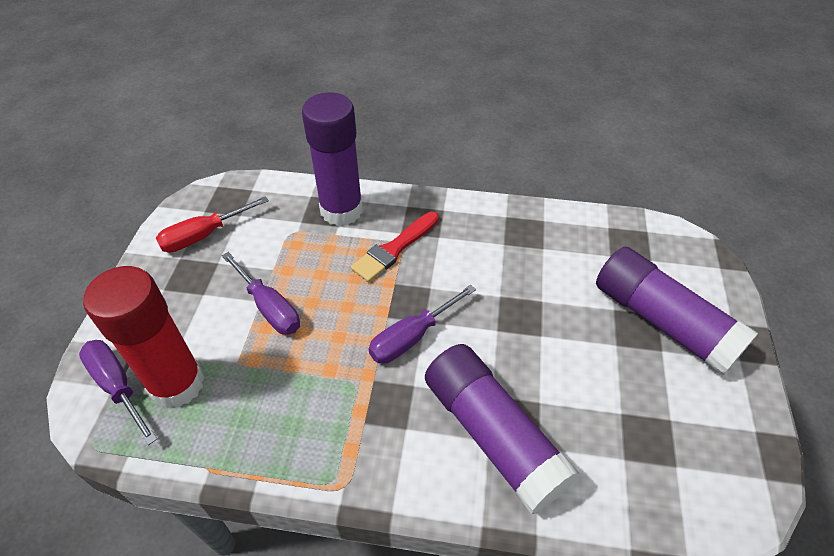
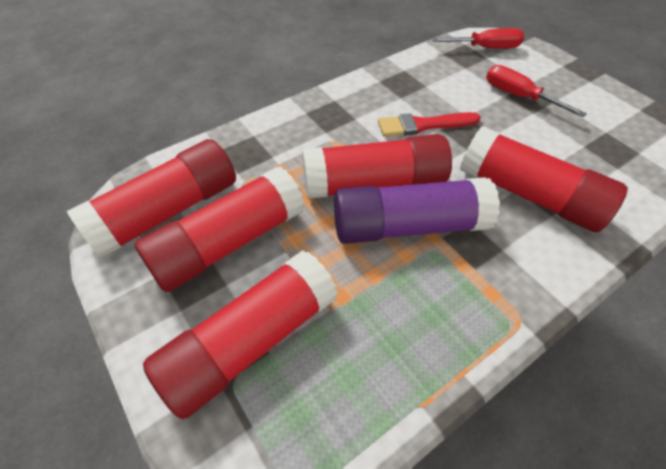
purple glue stick: [302,92,363,226] [425,344,579,514] [596,247,758,376] = 3 -> [334,177,500,244] = 1
purple screwdriver: [79,340,157,445] [222,252,300,335] [368,285,476,364] = 3 -> none = 0
red glue stick: [83,266,205,409] = 1 -> [66,139,236,259] [135,167,305,292] [143,250,338,419] [302,134,452,199] [460,126,628,232] = 5
red screwdriver: [156,196,269,253] = 1 -> [432,28,524,48] [486,65,587,118] = 2

